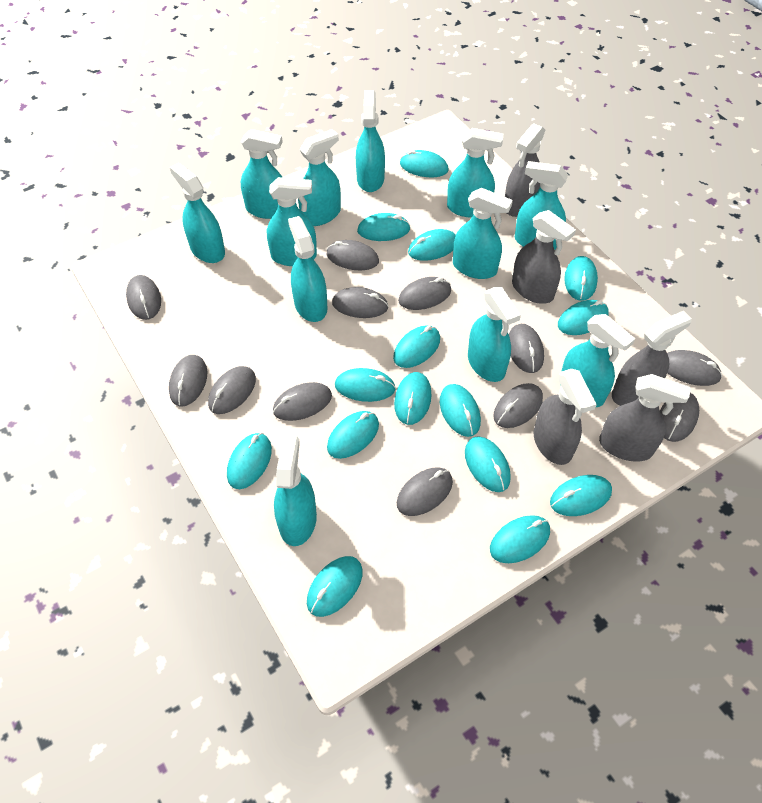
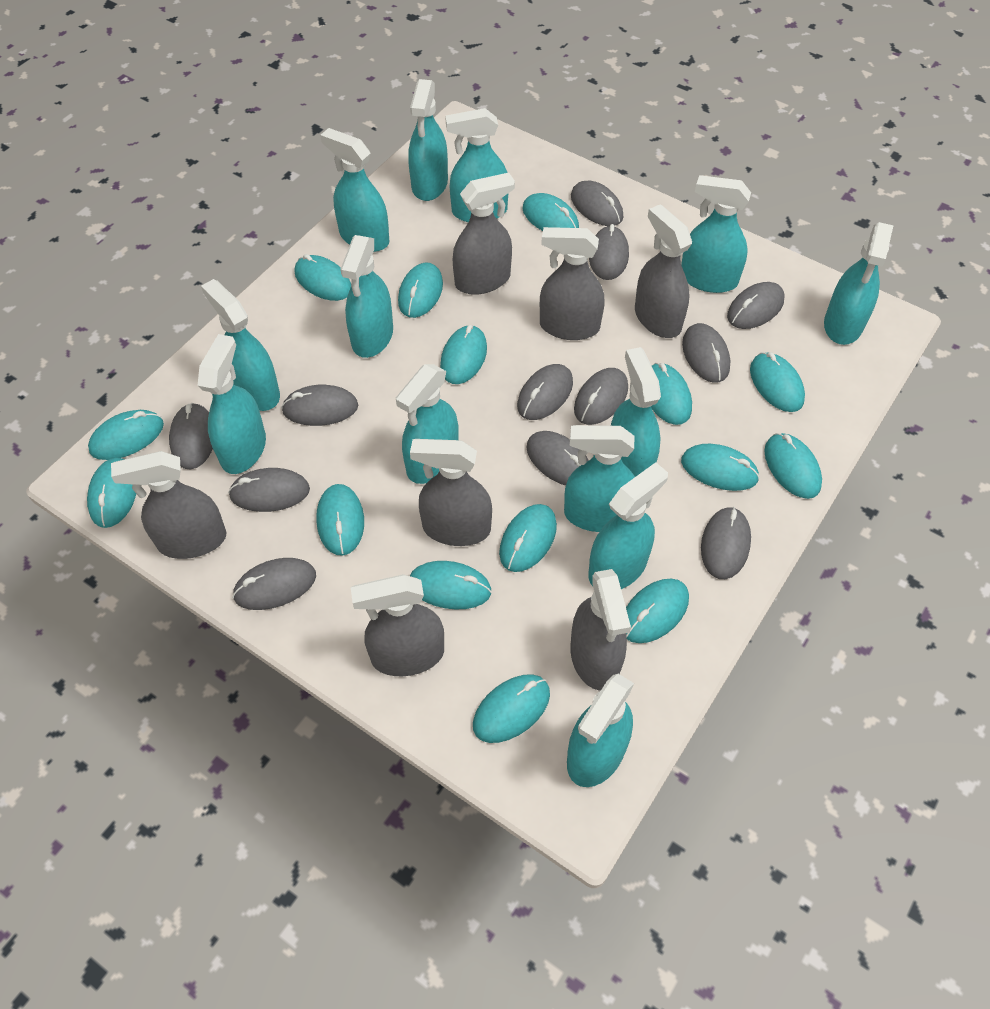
grey spray bottle: [505,123,545,217] [512,210,576,304] [534,369,597,465] [599,374,691,462] [612,311,692,406] = 5 -> [111,451,227,559] [351,574,444,676] [410,439,492,546] [453,173,515,295] [540,227,605,340] [570,569,631,690] [635,204,692,338] = 7
turquoise spray bottle: [170,163,225,263] [241,129,283,219] [267,177,317,266] [274,435,317,546] [288,216,327,322] [298,129,341,226] [356,90,385,192] [447,128,503,218] [453,188,513,279] [468,287,521,382] [515,161,568,250] [561,314,635,407] = 12 -> [198,334,266,474] [201,279,280,411] [320,128,389,252] [340,235,393,358] [396,364,459,484] [408,79,448,201] [445,108,509,222] [564,425,635,532] [567,674,634,787] [588,462,668,589] [611,347,661,477] [681,175,751,293] [824,222,894,345] = 13

